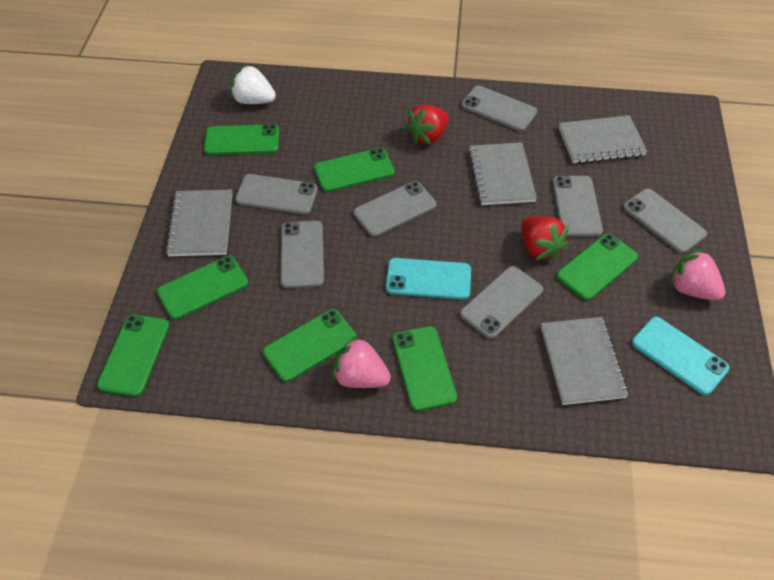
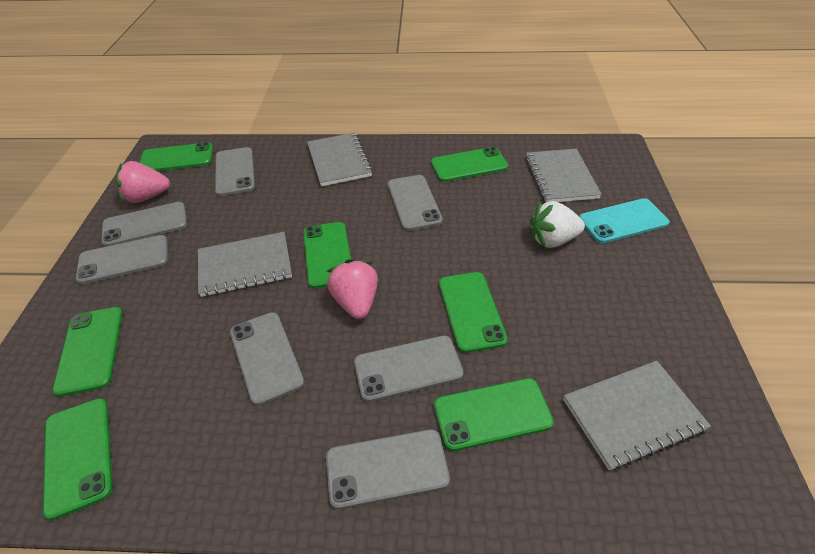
red strawberry: [405,104,449,145] [521,216,569,261] = 2 -> none = 0
turquoise phone: [386,258,471,300] [632,317,730,395] = 2 -> [579,198,670,243] = 1

